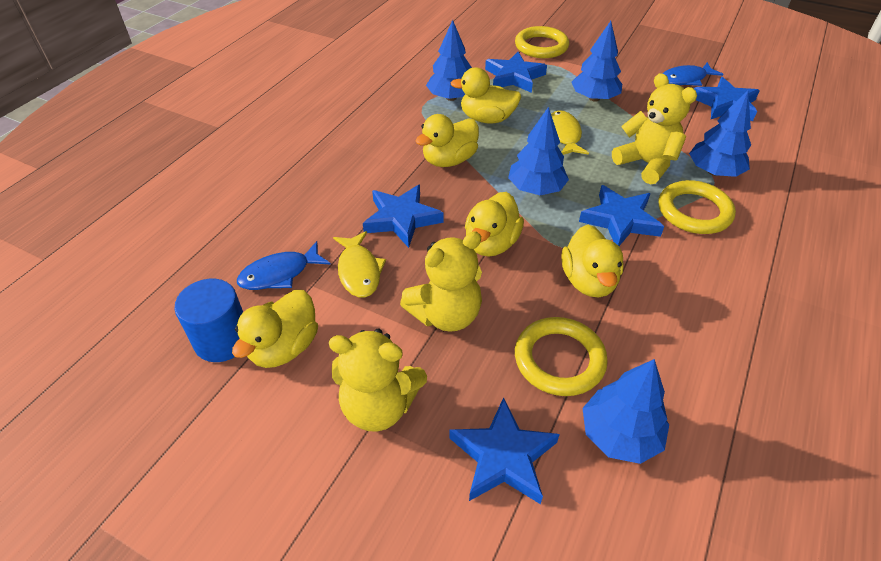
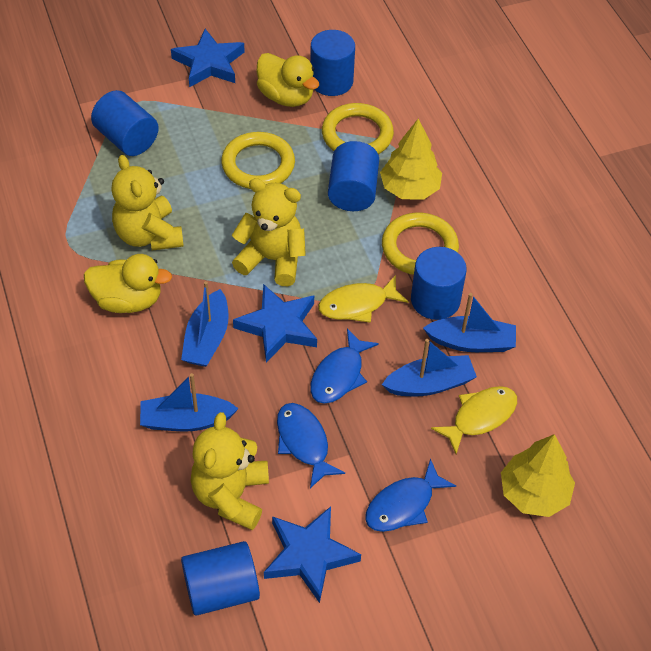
blue boat: none = 0 -> [140,373,239,431] [181,281,228,367] [382,339,477,396] [423,293,516,352] = 4
blue cylinder: [175,279,243,362] = 1 -> [91,90,159,156] [181,541,260,616] [310,30,355,96] [328,141,379,211] [411,247,467,320] = 5
blue fish: [237,241,331,290] [663,62,724,86] = 2 -> [277,403,345,488] [310,329,379,404] [365,458,456,532] = 3
blue star: [363,184,443,248] [449,397,560,504] [485,52,547,93] [579,185,664,246] [693,77,760,121] = 5 -> [171,29,245,87] [233,284,317,363] [264,507,361,603] = 3
blue tree: [426,20,472,101] [508,107,569,195] [571,21,622,102] [582,359,669,464] [689,91,751,177] = 5 -> none = 0
yellow duck: [232,290,318,368] [416,114,479,167] [451,67,522,124] [465,192,524,257] [561,225,623,297] = 5 -> [84,254,172,313] [256,53,319,107] = 2
yellow tree: none = 0 -> [380,119,442,200] [501,434,575,517] = 2

